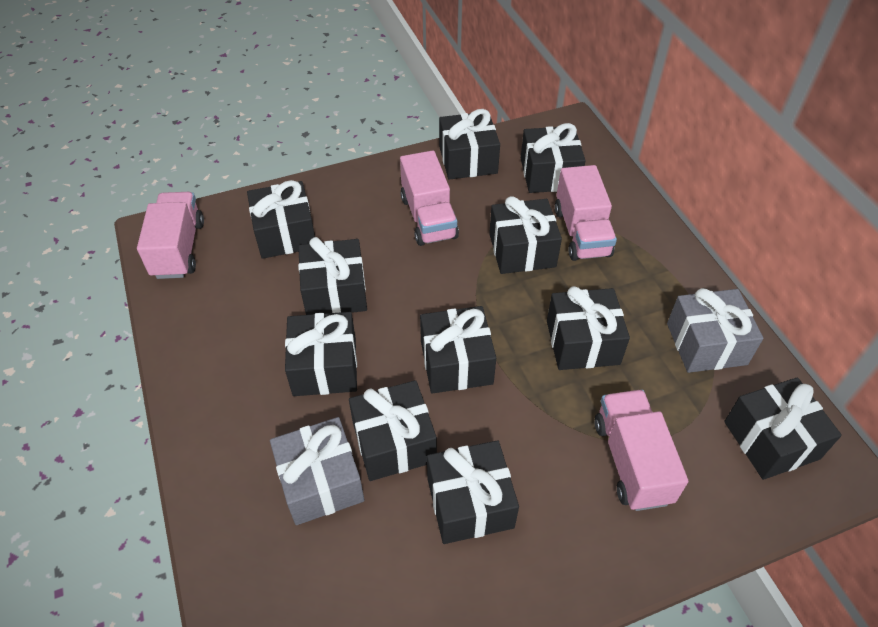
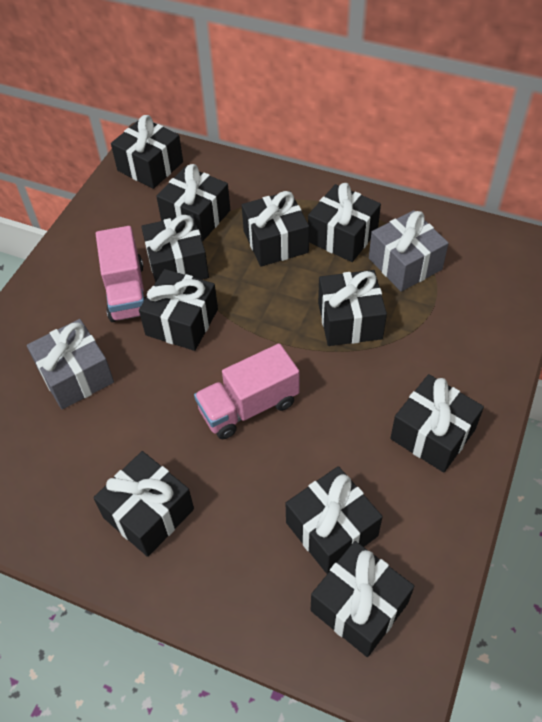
pink truck: [137,192,204,279] [400,150,459,246] [555,165,617,261] [594,390,688,511] = 4 -> [96,226,146,322] [194,343,299,439] = 2

